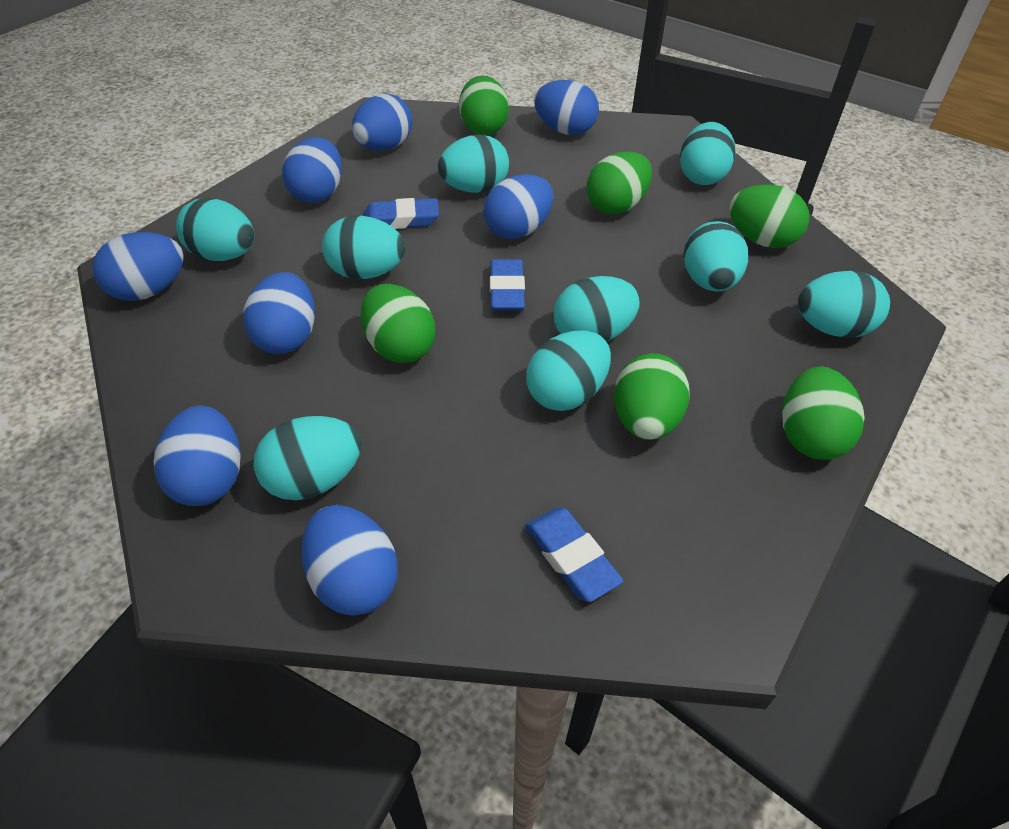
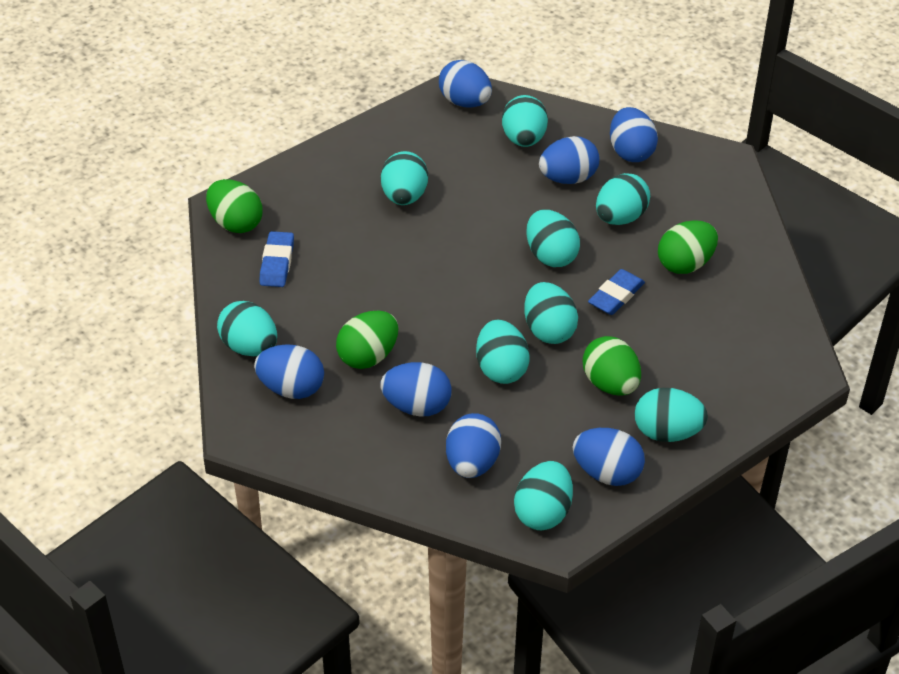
blue egg: [93,232,184,301] [154,406,241,506] [243,272,315,354] [282,137,342,203] [301,505,398,616] [352,94,412,151] [484,174,553,239] [534,80,599,135] = 8 -> [254,344,324,399] [381,362,452,417] [439,60,492,107] [446,413,501,478] [539,136,599,184] [573,428,645,486] [610,107,658,162] = 7
blue eraser: [363,198,439,229] [490,259,525,311] [525,508,623,602] = 3 -> [259,231,294,287] [588,269,645,315] = 2
green egg: [361,284,435,363] [459,76,509,135] [587,151,652,214] [614,353,690,440] [729,185,809,248] [782,367,865,460] = 6 -> [206,179,263,233] [336,311,398,369] [583,336,641,396] [658,221,718,274] = 4

